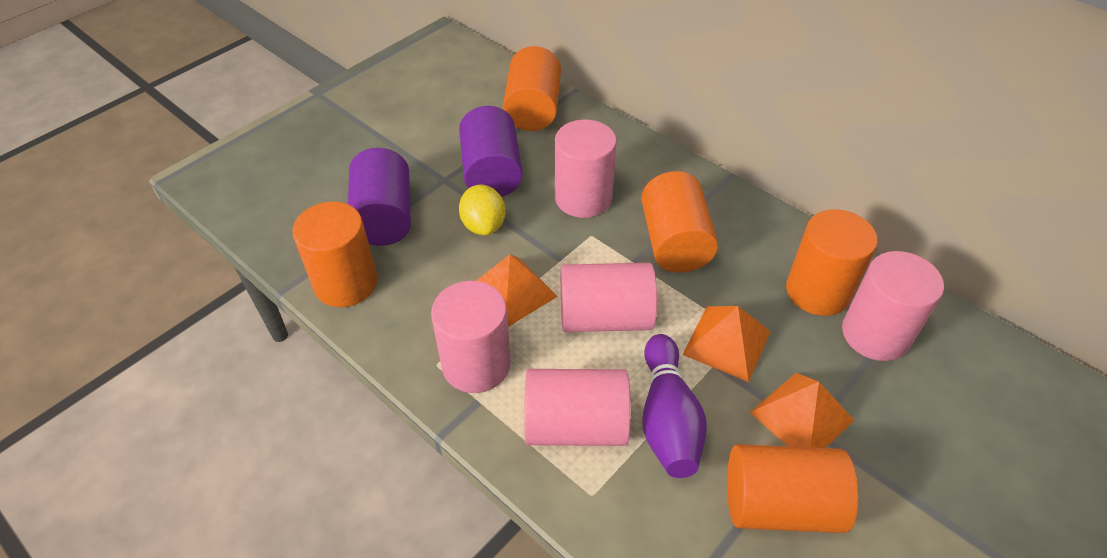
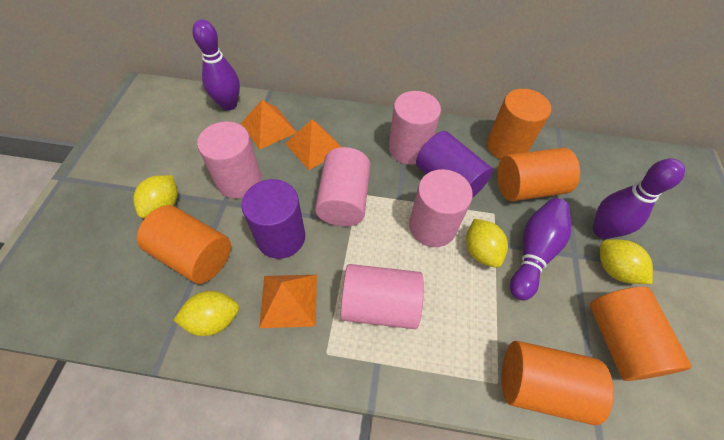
purple bowling pin: [642,334,707,478] = 1 -> [192,20,240,111] [510,198,571,301] [593,158,685,239] = 3
yellow lemon: [459,185,505,235] = 1 -> [133,175,178,218] [173,291,239,336] [466,219,508,268] [600,239,653,284] = 4

